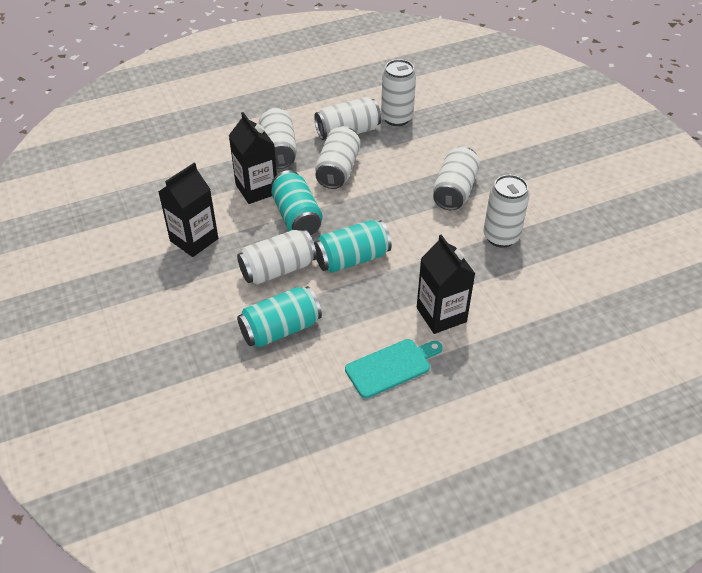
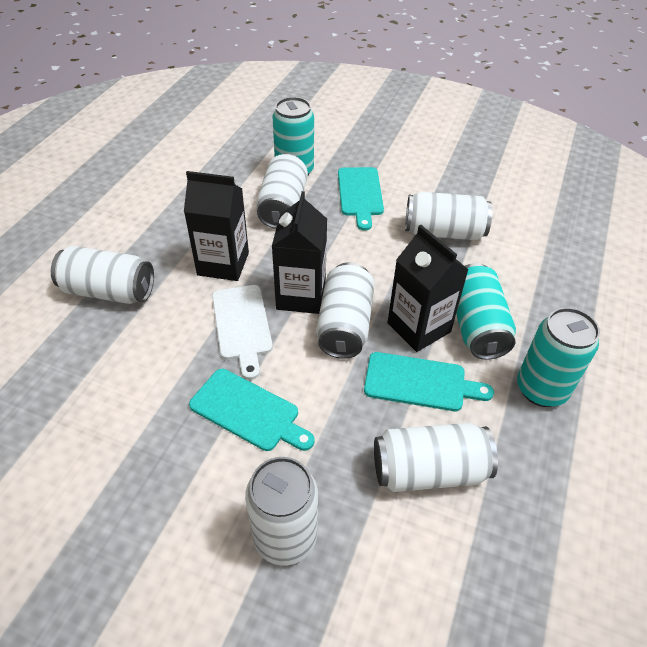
turquoise cutting board: [345,339,442,398] = 1 -> [189,369,315,451] [338,167,384,231] [364,352,494,411] = 3
white can: [237,229,317,285] [259,108,297,169] [314,97,381,140] [315,126,361,189] [381,59,416,126] [433,146,480,210] [484,175,529,248] = 7 -> [51,246,154,304] [245,457,318,566] [256,154,308,229] [316,262,375,359] [374,423,498,492] [405,192,492,240] = 6
white cutting board: none = 0 -> [212,285,273,380] = 1

